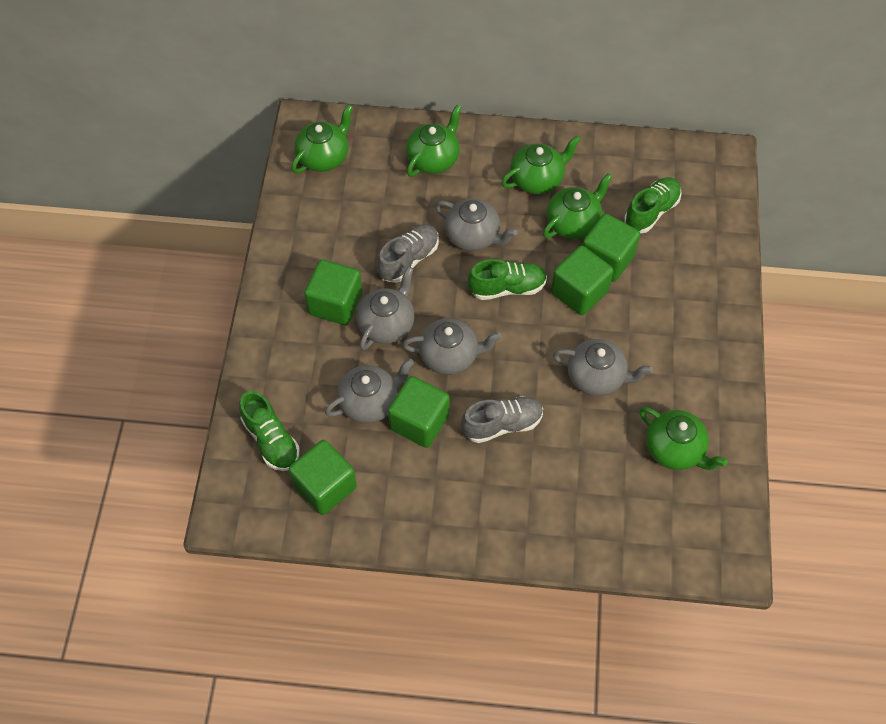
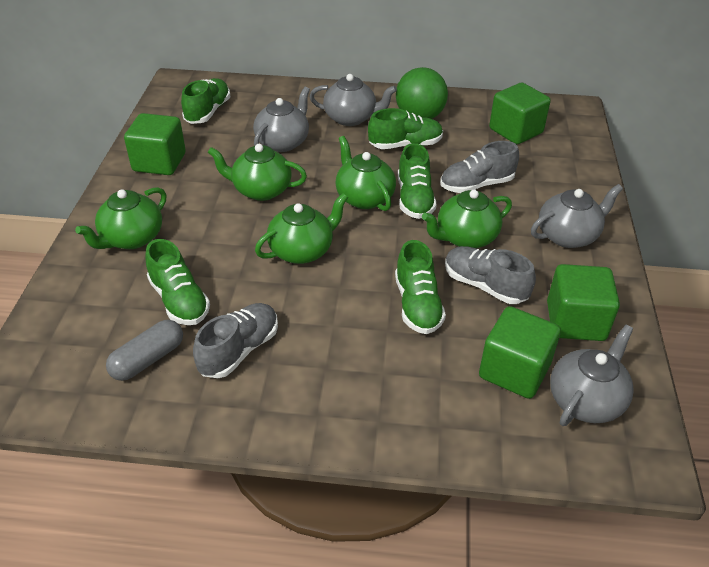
green ball: none = 0 -> [396,67,448,119] = 1
green cube: [289,440,357,515] [304,259,362,325] [388,376,450,448] [551,245,613,315] [582,213,640,282] = 5 -> [124,113,186,175] [479,306,561,399] [489,83,551,144] [547,264,620,341] = 4
green shoe: [239,391,300,471] [468,259,547,300] [624,177,682,233] = 3 -> [145,239,210,325] [181,78,230,124] [368,108,443,149] [395,240,446,334] [398,143,437,219] = 5
grey capsule: none = 0 -> [106,320,183,381] = 1
grey shoe: [377,224,439,283] [461,396,543,443] = 2 -> [193,303,278,378] [440,141,519,193] [445,246,536,304] = 3
grey teapot: [325,358,414,424] [356,266,415,350] [403,318,502,375] [435,199,517,251] [553,339,653,396] = 5 -> [253,87,310,152] [310,74,397,126] [531,184,623,248] [550,325,634,426] = 4

